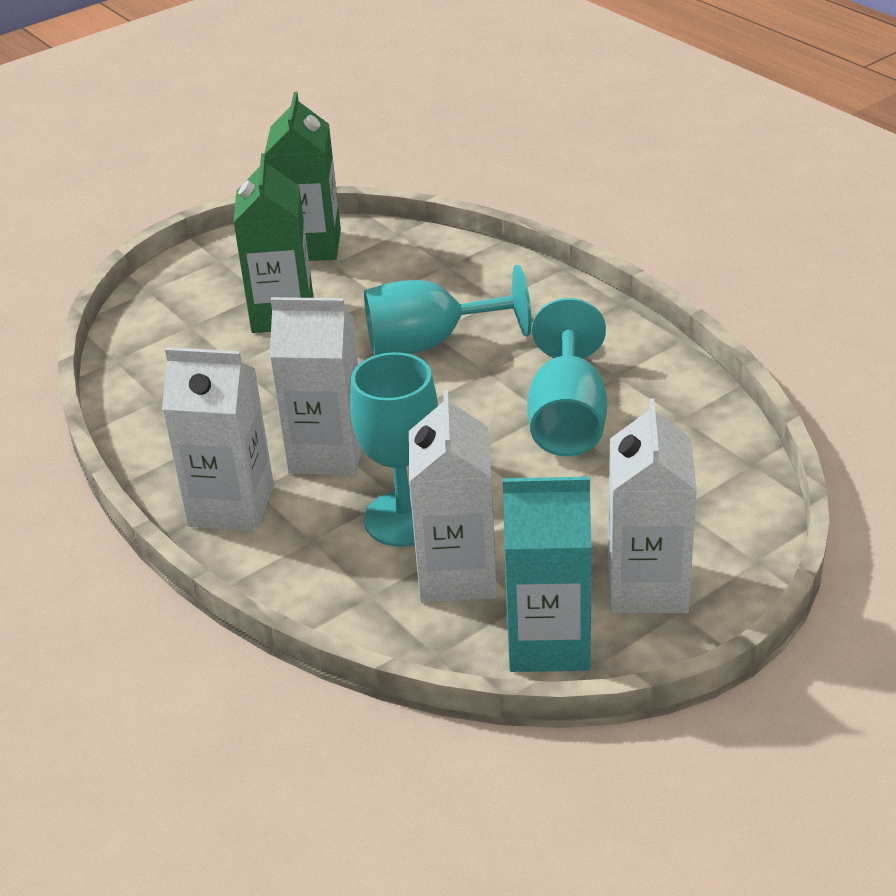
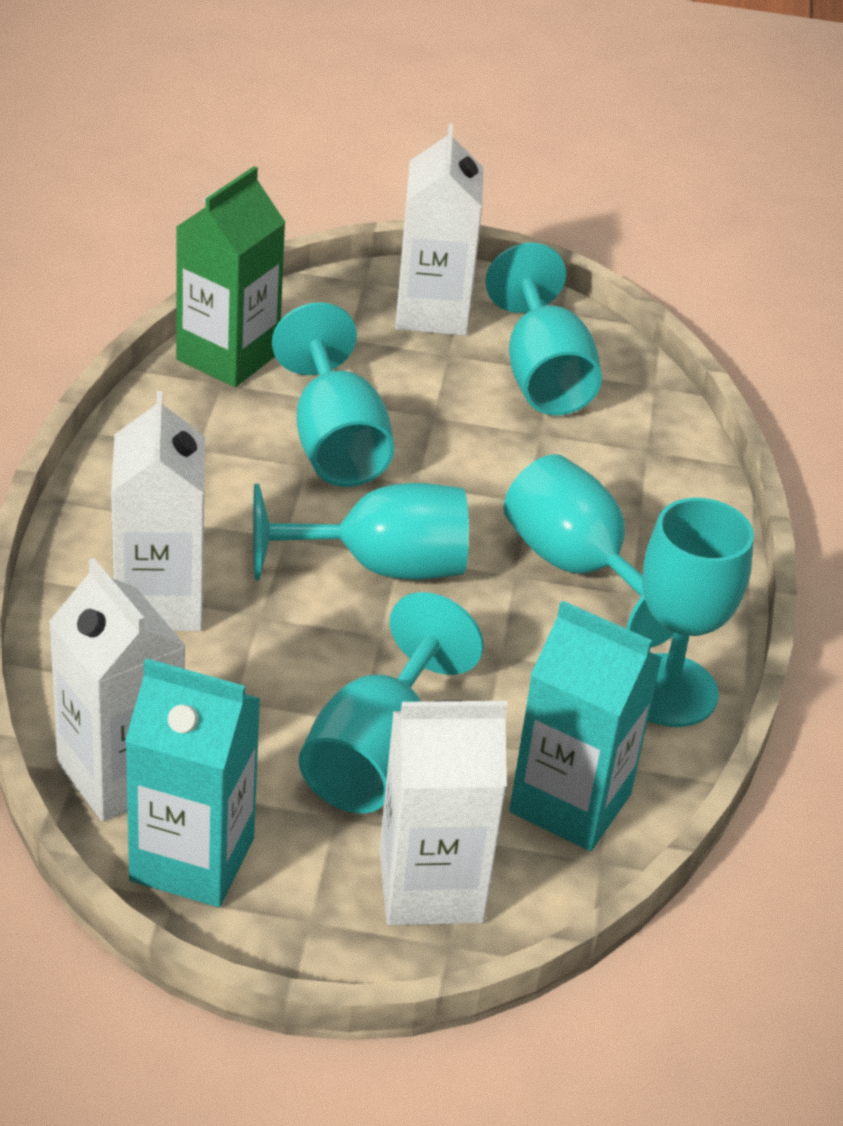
green carton: [233,153,313,333] [265,92,341,261] = 2 -> [176,166,286,387] = 1
turquoise carton: [503,476,592,672] = 1 -> [125,658,261,907] [509,601,662,851] = 2
turquoise goblet: [350,352,438,547] [364,265,531,356] [527,298,607,456] = 3 -> [253,483,469,580] [272,302,394,487] [299,592,484,814] [485,243,602,415] [504,454,674,648] [642,498,754,727] = 6

